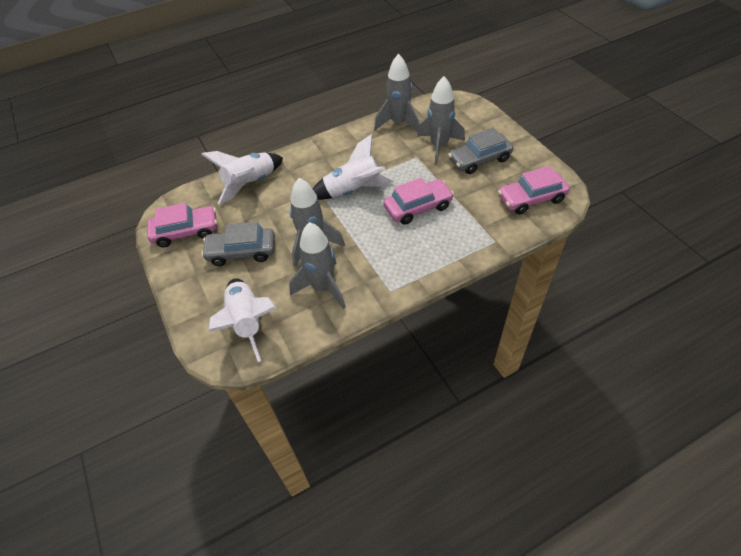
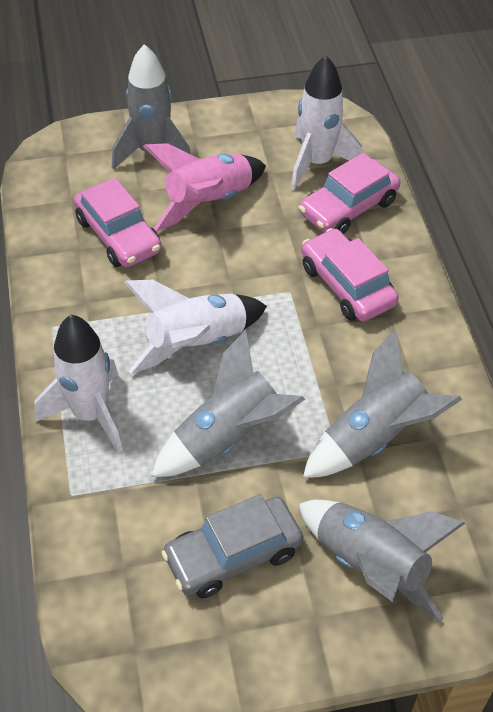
grey car: [202,222,275,266] [448,128,513,174] = 2 -> [161,494,303,599] = 1
pink rocket: none = 0 -> [143,143,266,231] = 1

